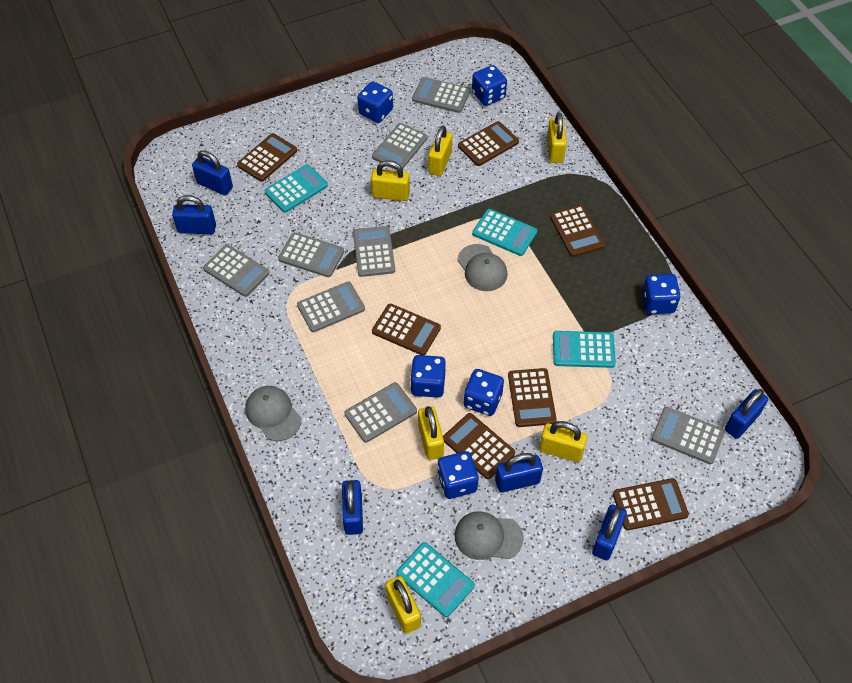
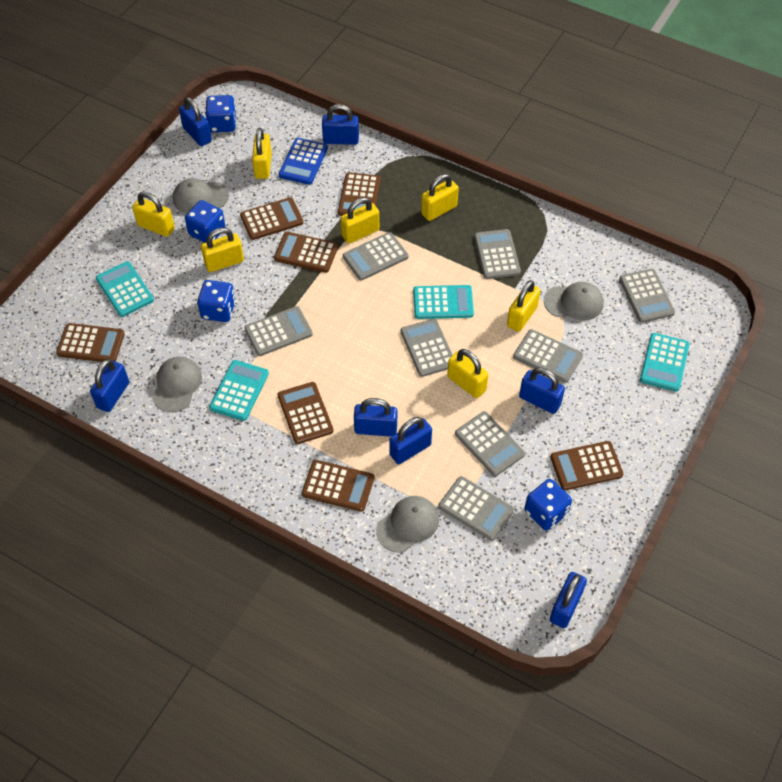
blue calculator: none = 0 -> [279,138,328,185] = 1
blue dice: [357,81,393,123] [410,355,446,398] [437,451,478,499] [464,369,504,416] [472,65,507,106] [642,274,681,314] = 6 -> [185,200,225,243] [197,280,236,322] [206,95,237,132] [524,479,572,531] = 4
blue padlock: [172,195,216,234] [192,150,233,195] [342,480,363,535] [495,453,543,493] [592,505,627,560] [725,389,768,439] = 6 -> [90,359,129,412] [179,97,212,146] [322,104,359,145] [354,398,397,437] [389,417,432,464] [519,368,565,414] [550,572,587,628] = 7
grey cap: [245,386,301,441] [455,511,524,560] [457,244,508,291] = 3 -> [152,357,202,412] [173,178,229,213] [376,496,439,553] [544,282,604,321] = 4
yellow padlock: [371,160,410,201] [385,576,421,634] [418,406,444,460] [428,126,452,176] [539,421,587,462] [547,112,567,163] = 6 -> [132,192,175,237] [201,228,244,272] [252,128,272,179] [341,197,379,244] [421,174,459,221] [447,349,489,398] [507,280,541,332] = 7

